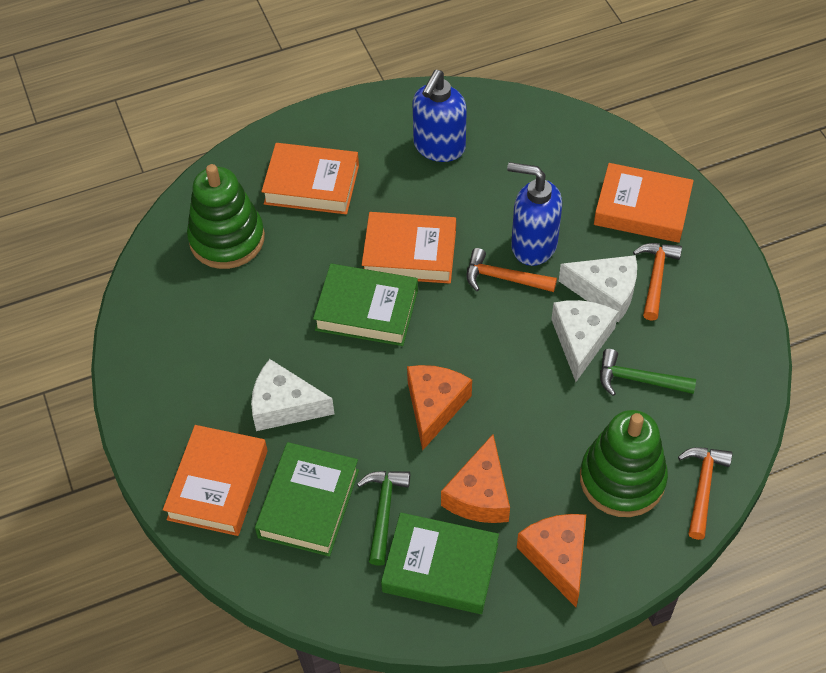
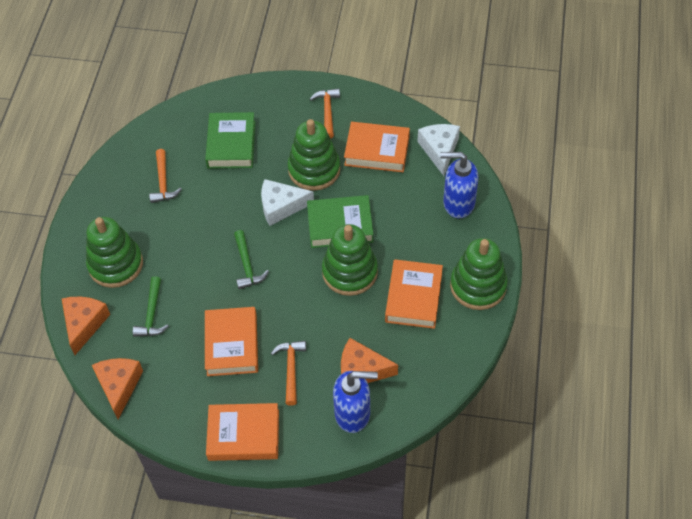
green book: [255,442,359,556] [313,264,418,346] [381,513,499,614] = 3 -> [205,112,255,169] [307,195,374,248] = 2
green stacking toy: [187,164,265,269] [580,410,668,517] = 2 -> [86,217,143,288] [287,119,341,191] [322,224,378,296] [450,238,508,310] = 4
white cheese: [251,359,334,431] [551,300,618,382] [559,255,637,322] = 3 -> [261,179,314,226] [417,124,460,176] = 2

